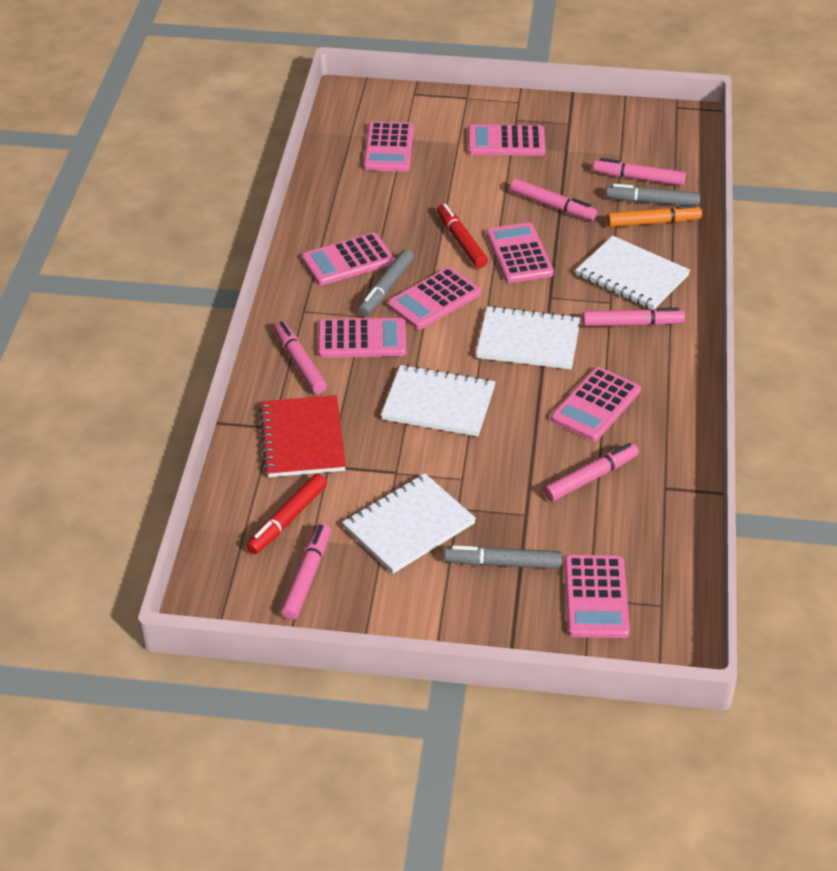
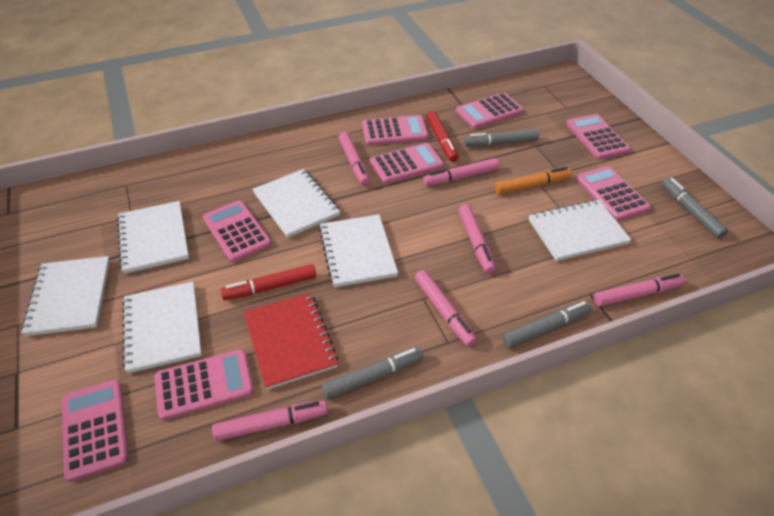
grey marker: [358,249,414,316] [444,545,562,569] [606,184,701,207] = 3 -> [322,347,423,399] [464,129,539,146] [502,301,592,348] [661,177,728,239] = 4
white notebook: [342,473,476,574] [381,365,496,437] [476,306,581,369] [576,236,690,310] = 4 -> [21,256,110,336] [117,201,189,274] [122,282,202,373] [253,169,340,238] [319,214,398,287] [529,199,631,261] = 6

